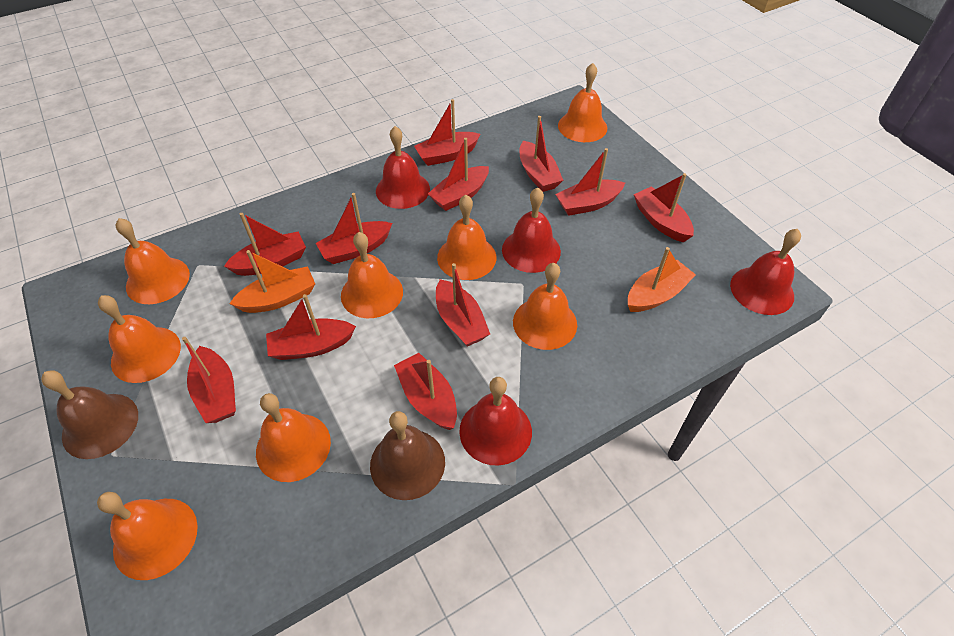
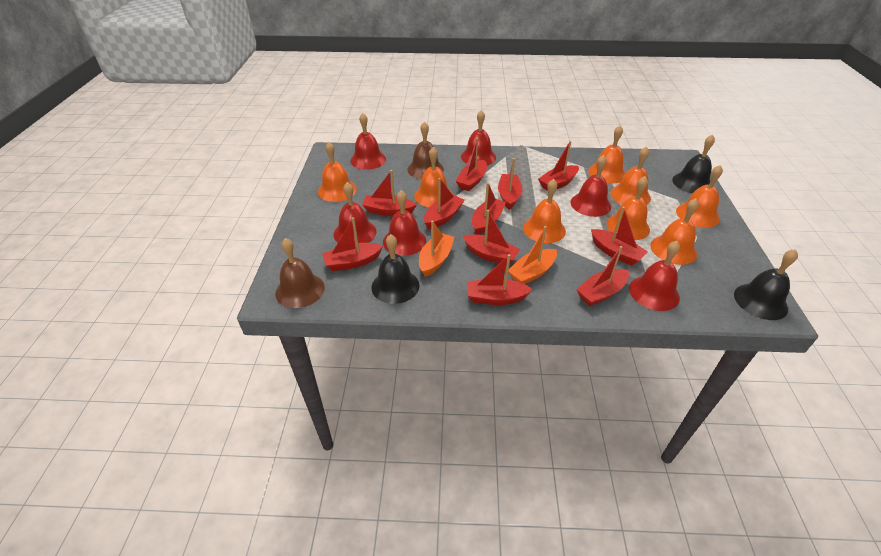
black bell: none = 0 -> [371,234,419,304] [672,134,715,193] [734,249,798,320] = 3
red bell: [376,126,430,209] [459,377,532,466] [502,187,561,273] [730,229,801,315] = 4 -> [334,182,377,243] [350,113,386,170] [383,190,426,256] [461,110,496,165] [570,155,611,217] [629,241,680,311] = 6

